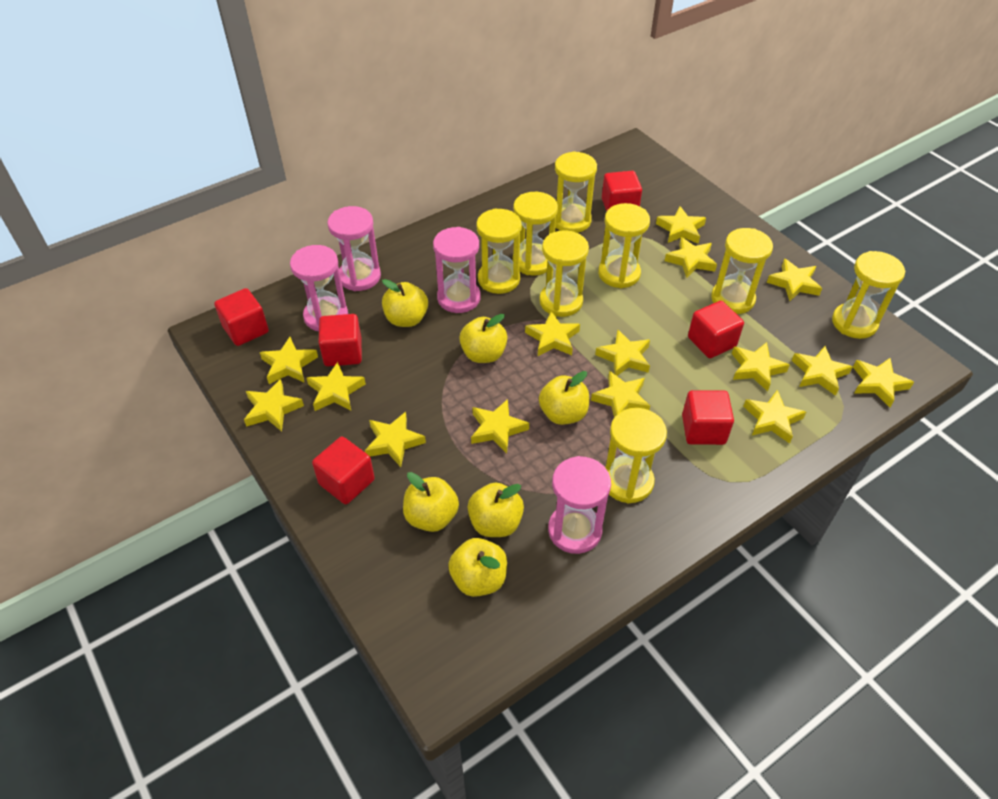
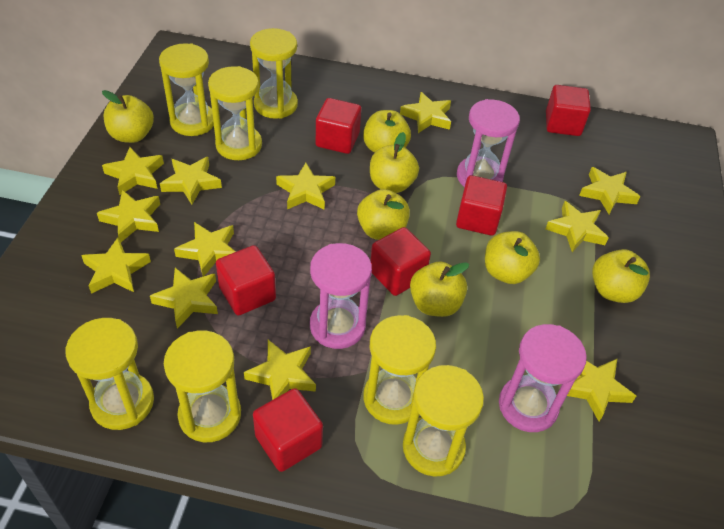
pink hourglass: [290,245,348,331] [327,206,381,291] [433,227,481,313] [548,456,611,554] = 4 -> [310,243,372,349] [457,99,520,188] [499,324,587,432] = 3
yellow apple: [382,279,428,327] [403,472,459,532] [448,538,507,597] [459,314,507,363] [468,483,524,537] [539,371,589,425] = 6 -> [102,90,154,143] [357,189,410,240] [363,110,411,153] [370,132,419,193] [410,262,469,317] [485,231,540,284] [592,249,650,303] = 7
yellow hourglass: [476,208,522,294] [513,192,558,276] [539,230,589,317] [555,151,597,233] [598,203,650,288] [605,408,667,503] [711,228,773,314] [832,251,905,339] = 8 -> [65,318,154,430] [159,43,214,136] [164,330,241,442] [208,66,262,160] [250,28,298,119] [363,315,436,425] [403,365,484,477] = 7
yellow star: [244,379,304,431] [260,337,318,384] [307,362,366,411] [365,412,426,467] [471,399,529,454] [525,311,580,356] [591,371,650,417] [595,330,650,376] [656,206,706,244] [665,237,717,278] [732,342,790,391] [743,390,806,444] [767,259,822,301] [791,346,853,396] [853,358,914,407] = 15 -> [81,238,151,294] [97,190,160,242] [102,147,164,195] [150,268,218,329] [160,157,222,205] [174,222,236,277] [244,340,316,400] [276,163,335,210] [400,92,451,133] [546,201,609,252] [567,358,636,421] [579,167,640,214] = 12

